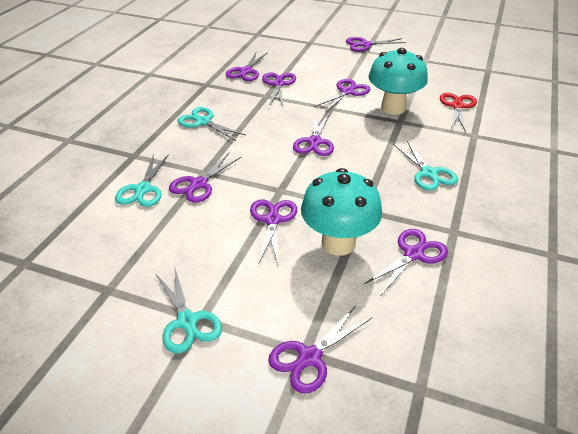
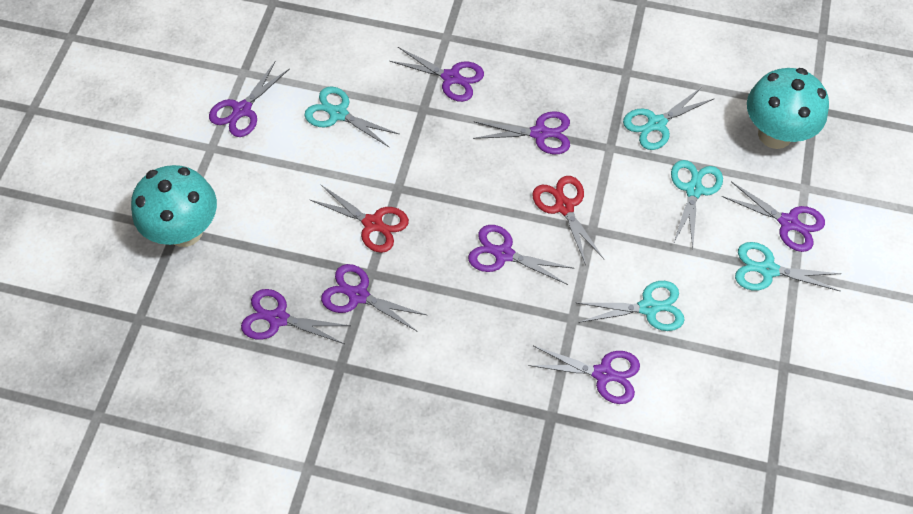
purple scissors: [169,153,241,203] [226,52,268,81] [250,199,297,263] [262,72,296,106] [268,306,372,394] [293,114,334,156] [314,79,370,112] [346,37,406,52] [364,229,448,295] = 9 -> [209,61,290,137] [241,289,351,344] [321,264,426,332] [390,47,484,102] [468,225,573,285] [473,111,570,154] [528,346,640,404] [722,182,825,252] = 8
red scissors: [440,93,477,133] = 1 -> [310,184,409,253] [532,176,604,265] = 2
turquoise scissors: [115,154,169,207] [155,266,222,354] [178,107,246,141] [393,141,458,191] = 4 -> [304,87,399,148] [577,281,685,331] [623,87,715,150] [671,160,723,249] [735,242,841,292] = 5

